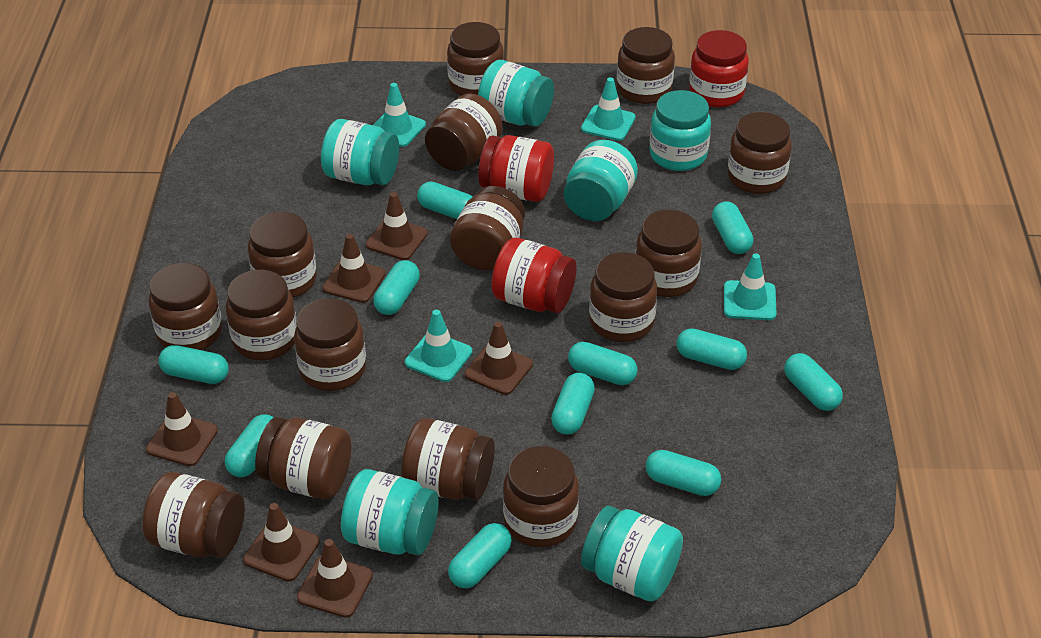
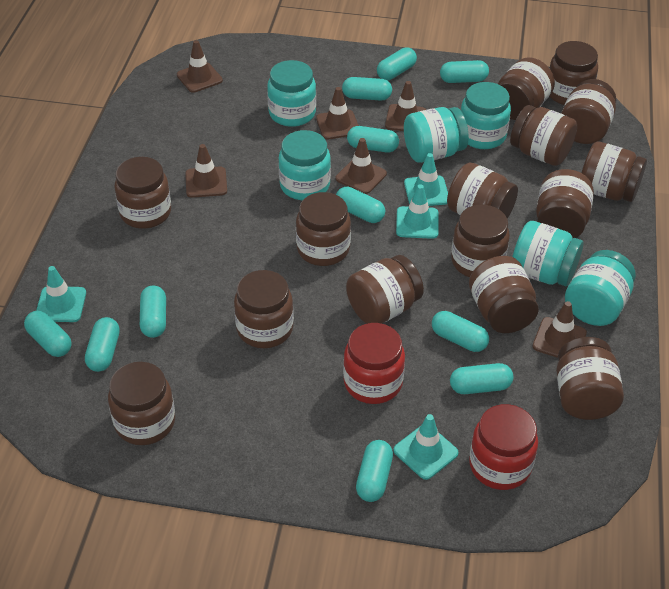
red jar: [478,135,554,202] [491,238,577,313] [689,30,749,107] = 3 -> [343,323,405,404] [469,404,538,490] = 2

